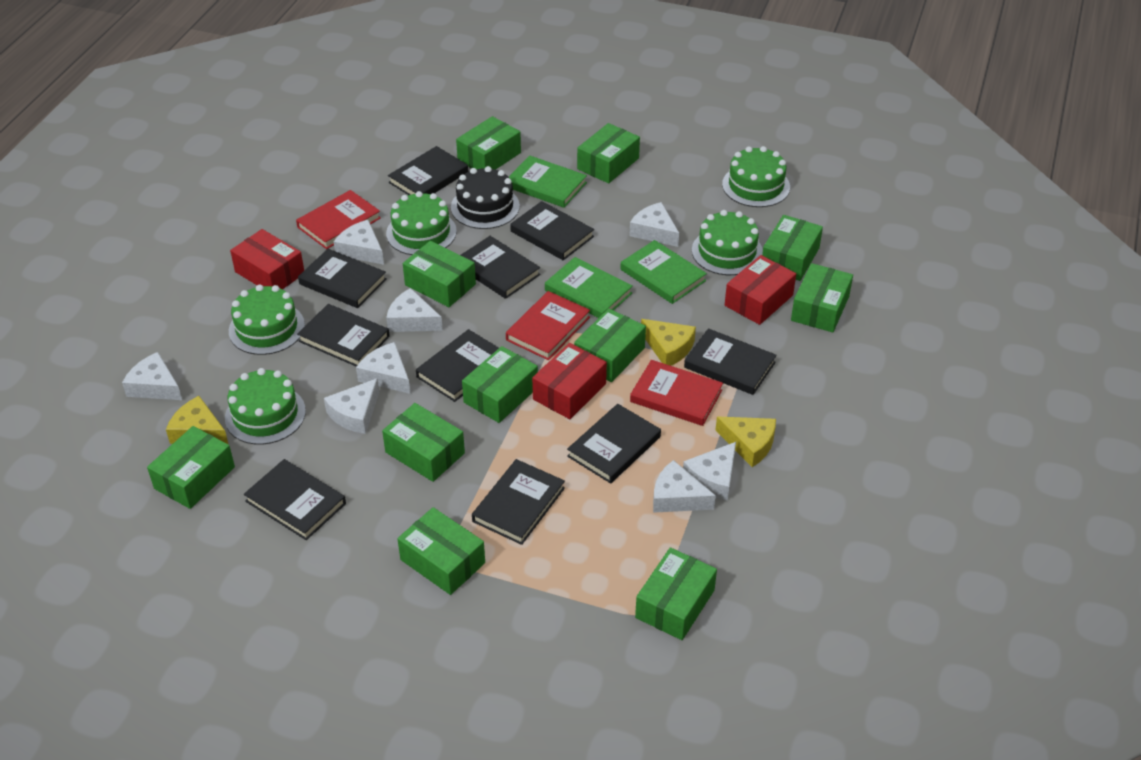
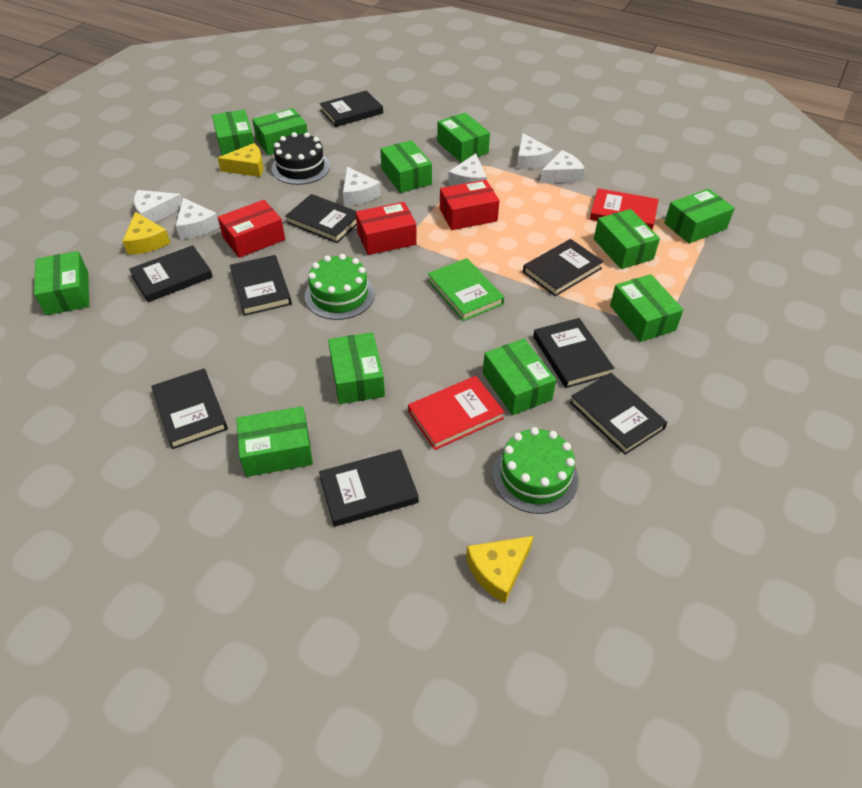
black book: [244,459,346,540] [297,304,390,367] [298,249,387,308] [388,146,468,195] [416,329,499,402] [461,236,540,299] [472,459,565,545] [510,201,594,260] [567,404,661,484] [684,328,777,395] = 10 -> [129,245,213,302] [151,369,228,449] [230,255,292,316] [285,194,357,243] [319,449,419,527] [320,90,383,127] [523,239,604,297] [533,318,614,388] [570,373,668,455] = 9
green book: [509,155,587,208] [545,257,633,318] [620,240,707,304] = 3 -> [428,258,504,321] = 1
green cake: [225,368,306,445] [229,284,305,355] [386,191,457,255] [692,210,763,275] [722,146,790,207] = 5 -> [305,254,375,320] [492,427,578,514] = 2
red book: [296,190,381,249] [506,291,590,360] [630,360,723,426] = 3 -> [408,376,505,450] [590,188,659,230] = 2
white cheese: [122,352,182,400] [324,378,379,434] [334,220,384,265] [356,342,410,394] [386,288,443,332] [630,202,679,247] [653,460,716,513] [683,442,736,501] = 8 -> [134,190,182,222] [176,198,220,239] [343,167,381,206] [448,153,487,186] [517,133,553,169] [540,150,585,183] = 6

